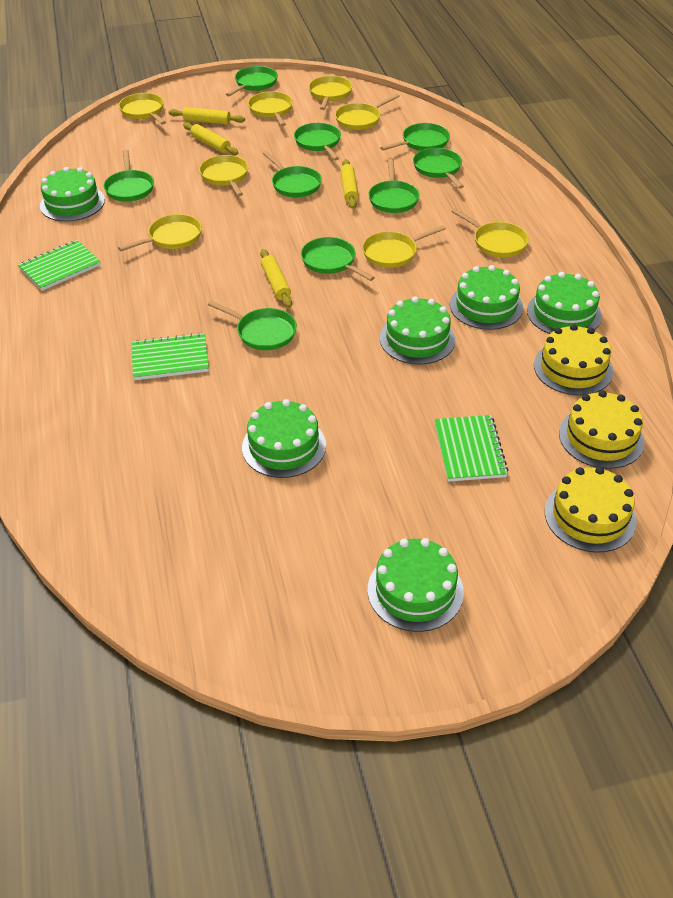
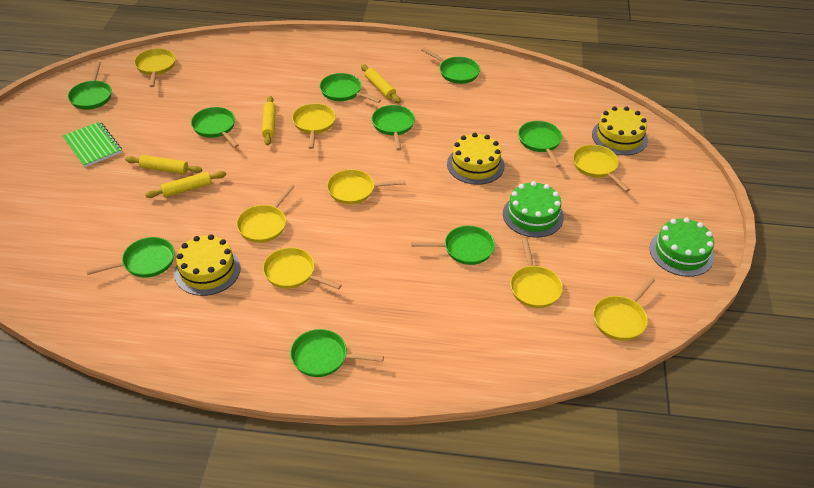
green cake: [40,167,105,221] [242,399,326,478] [368,538,464,632] [380,296,455,364] [450,265,523,330] [527,272,602,334] = 6 -> [503,181,564,238] [650,218,714,277] = 2
green notebook: [18,240,101,291] [132,333,209,380] [434,415,508,482] = 3 -> [63,122,122,167] = 1

